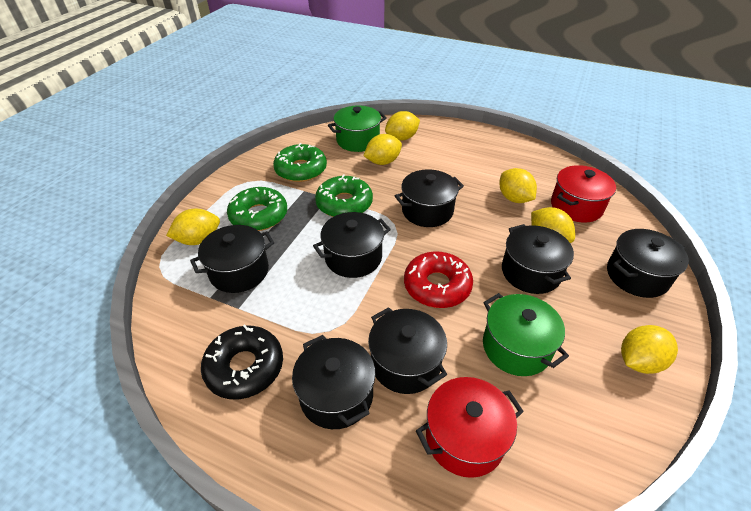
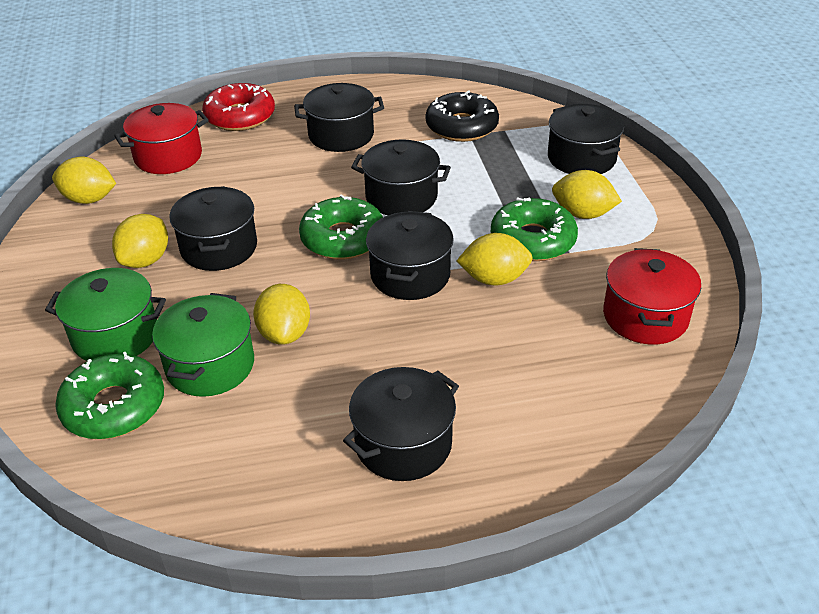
black pot: [190,225,274,293] [292,335,375,429] [313,212,391,278] [368,307,447,394] [395,169,464,227] [502,224,574,294] [607,229,689,298] = 7 -> [169,186,257,271] [294,83,384,152] [343,367,459,481] [351,139,451,215] [366,211,454,300] [548,104,624,174] = 6
yellow lemon: [166,209,220,245] [364,134,402,165] [385,111,420,141] [499,168,537,203] [531,207,575,243] [621,325,678,374] = 6 -> [52,157,116,204] [112,214,168,268] [253,284,310,345] [457,233,533,285] [552,170,622,219] = 5

